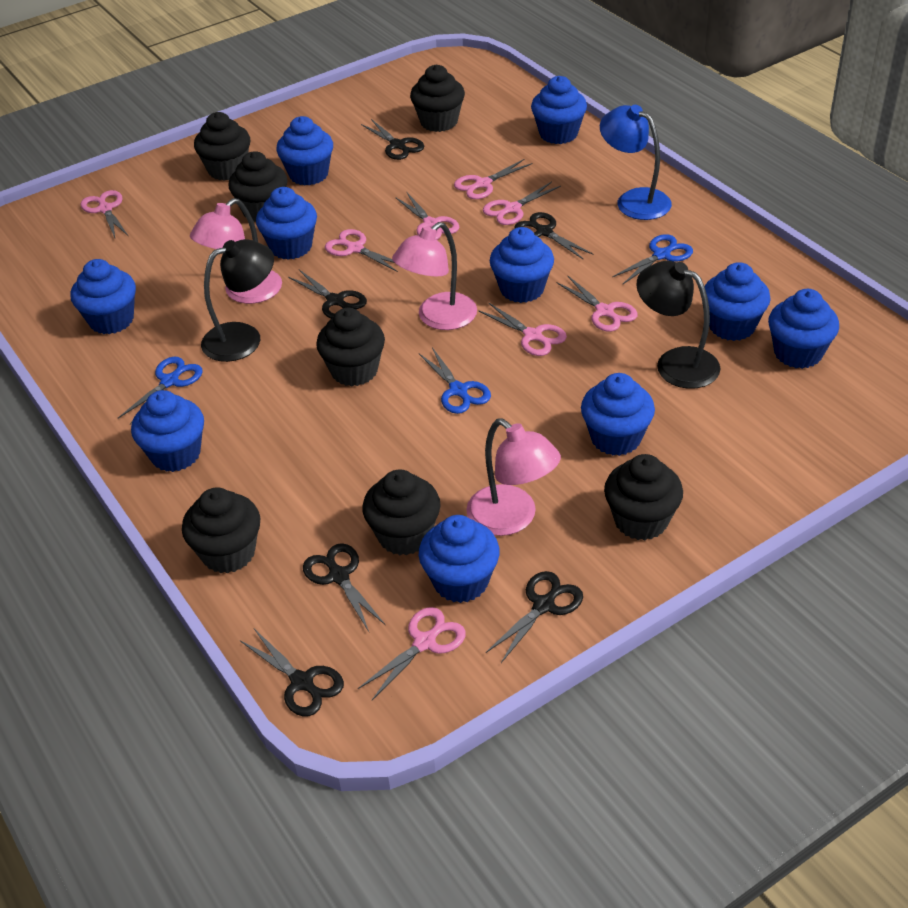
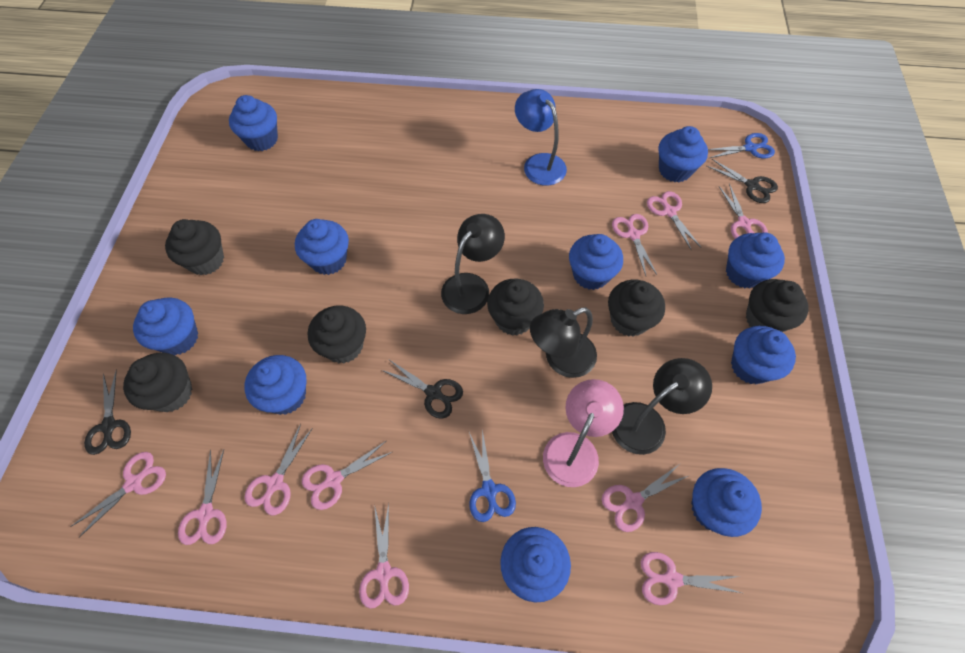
black cupcake: [182,487,261,573] [194,112,250,181] [228,151,288,222] [316,308,385,387] [362,469,440,555] [410,65,465,132] [604,454,683,540] = 7 -> [123,353,192,412] [165,219,224,275] [308,306,366,363] [487,279,544,336] [608,280,665,337] [746,279,809,332] = 6
black lamp: [201,239,274,362] [637,261,721,389] = 2 -> [441,214,505,314] [530,307,597,378] [612,358,712,455] = 3
black scissors: [240,629,344,716] [288,270,367,319] [303,543,385,632] [361,119,424,160] [486,571,583,663] [514,212,594,260] = 6 -> [84,370,131,455] [382,360,463,419] [707,159,778,203] = 3
blue scissors: [118,357,203,425] [419,347,491,414] [612,234,693,284] = 3 -> [469,430,516,522] [708,133,775,159] = 2
pink lamp: [190,198,282,304] [392,222,477,330] [466,419,561,536] = 3 -> [543,379,624,487] = 1
pink scissors: [81,190,128,238] [325,229,398,272] [358,607,466,700] [395,193,459,240] [454,159,533,199] [478,302,567,356] [483,181,561,225] [556,275,637,332] = 8 -> [70,452,166,537] [178,450,226,545] [244,424,313,515] [302,441,392,510] [359,504,409,609] [602,465,690,532] [612,214,657,276] [641,552,741,605] [647,191,701,251] [719,183,768,239] = 10

